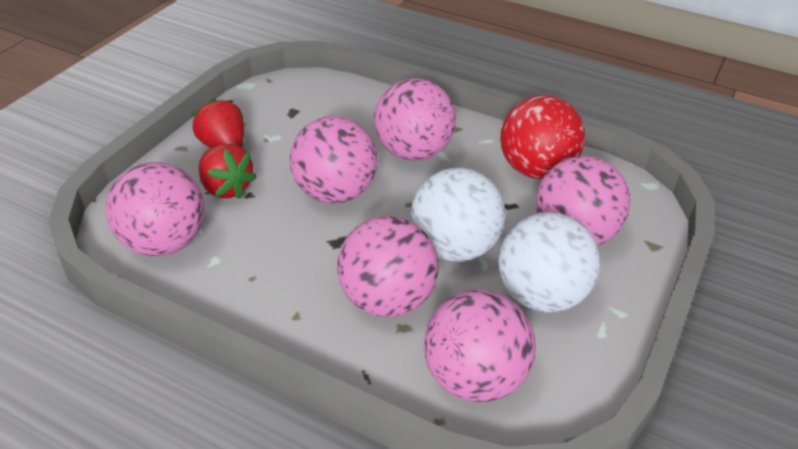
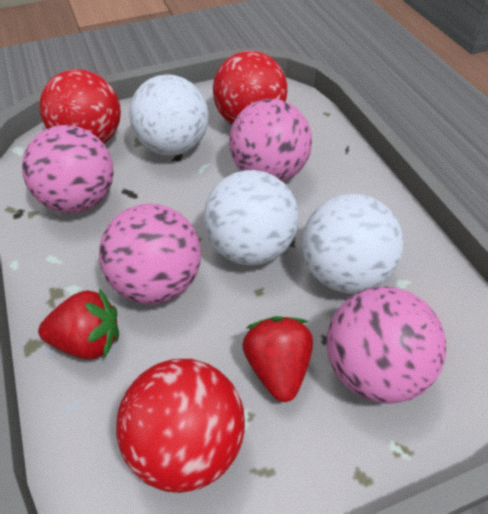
pink ball: [106,162,205,256] [290,116,378,204] [337,216,439,317] [374,78,456,161] [424,290,536,403] [536,156,630,245] = 6 -> [22,125,114,213] [99,204,201,304] [229,99,312,182] [326,286,446,403] = 4
red ball: [500,95,585,179] = 1 -> [39,69,121,143] [116,359,245,493] [213,51,287,125] = 3
white ball: [411,168,505,262] [498,212,600,313] = 2 -> [129,74,209,156] [204,170,299,265] [302,194,403,293] = 3

